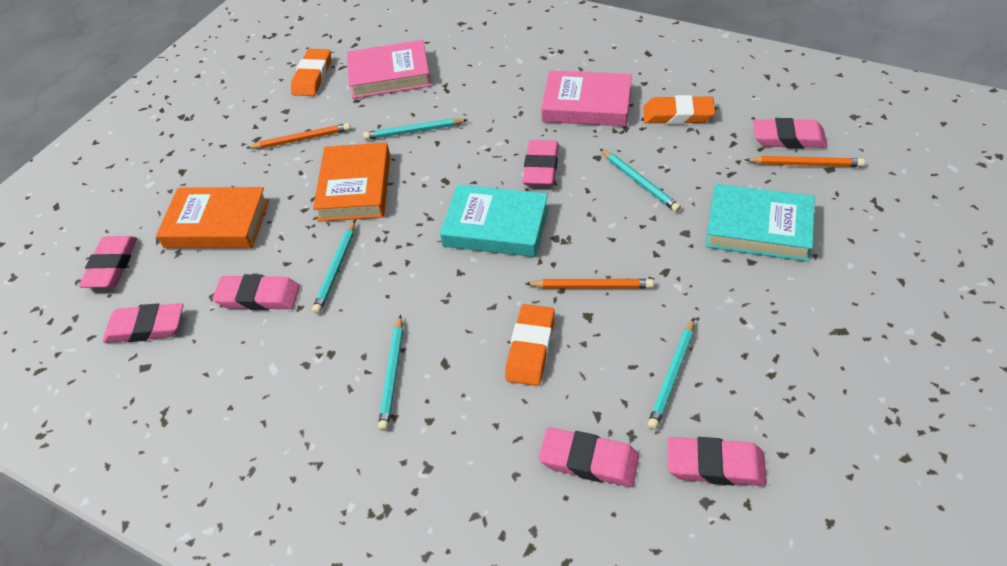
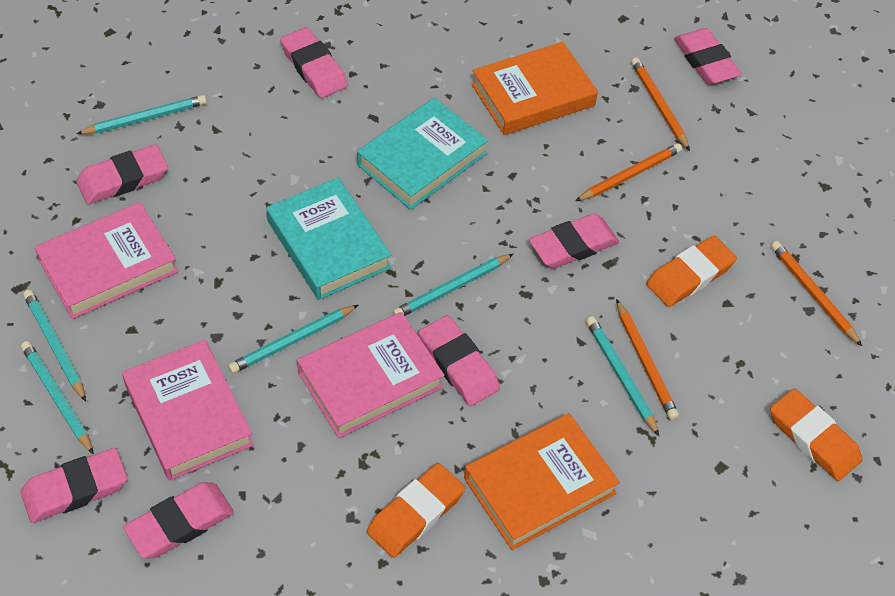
orange pencil: [246,123,351,149] [525,279,654,289] [744,156,865,167] = 3 -> [575,143,682,201] [616,299,679,420] [631,57,690,151] [771,241,862,346] = 4
pink book: [347,40,431,99] [541,70,632,126] = 2 -> [35,202,178,319] [122,340,254,481] [297,312,445,438] = 3
turquoise pencil: [312,220,355,314] [363,118,467,140] [378,315,403,431] [600,149,681,212] [647,318,694,430] = 5 -> [21,341,94,455] [23,290,86,402] [76,95,207,134] [228,305,358,374] [393,254,513,316] [586,316,659,436] = 6

